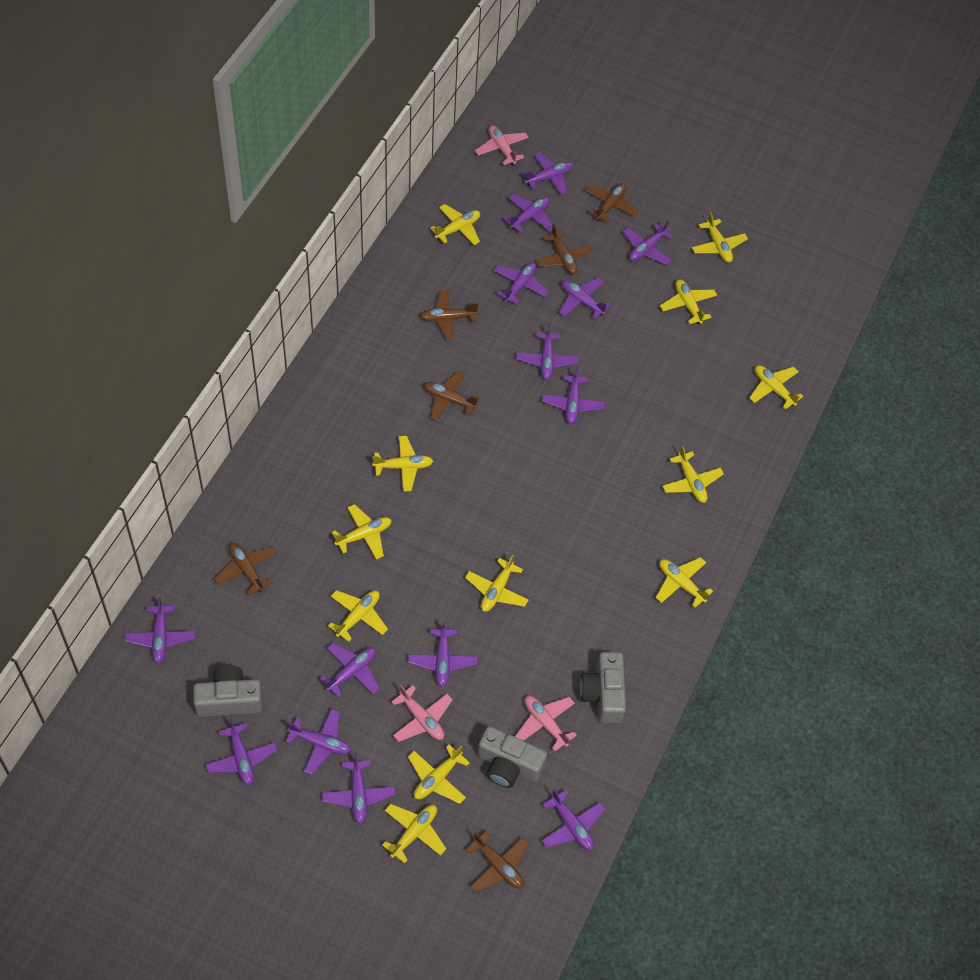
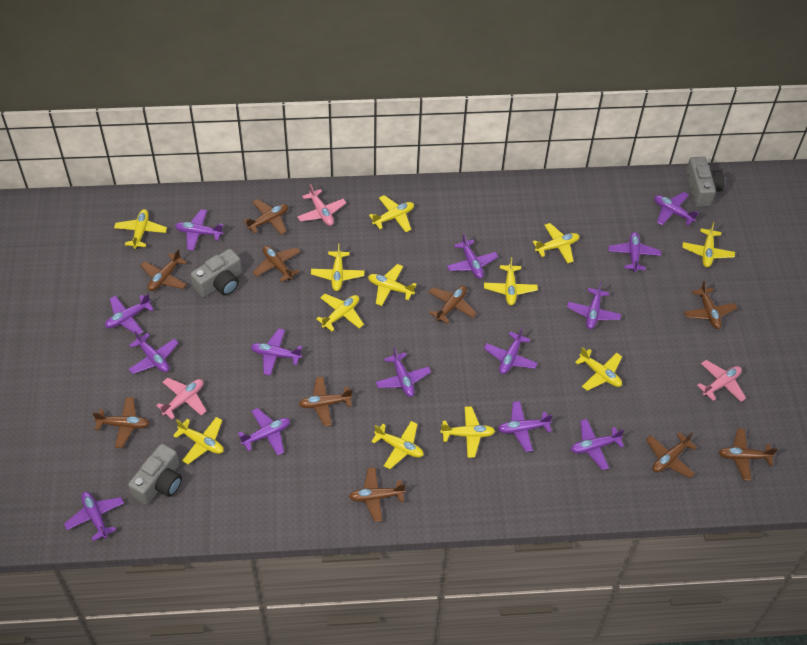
brown plane: [214,543,277,595] [420,290,478,340] [423,371,480,420] [466,830,529,893] [536,224,593,275] [585,183,639,222] = 6 -> [92,397,150,448] [140,249,187,291] [243,199,288,235] [253,245,301,282] [299,376,353,426] [349,467,405,522] [428,286,477,324] [646,432,697,478] [684,281,737,329] [719,429,778,481] = 10

